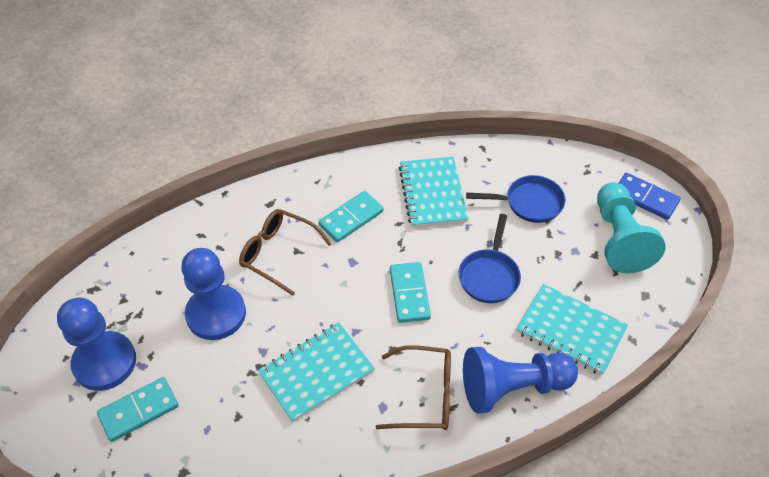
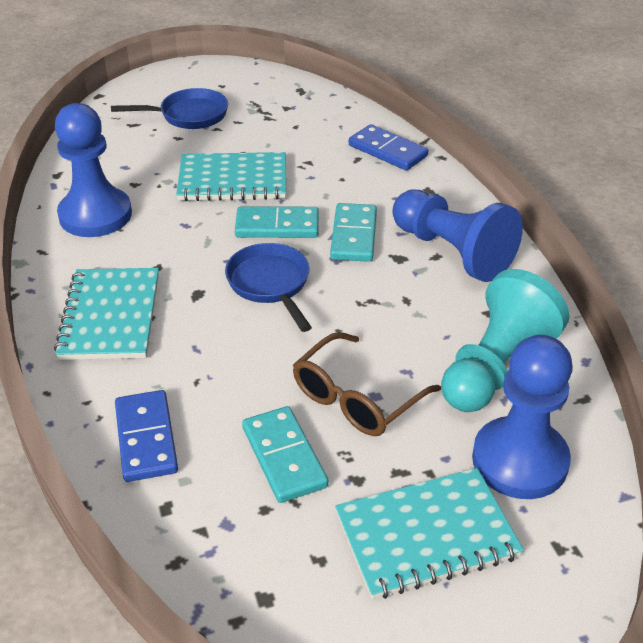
blue domino: [619,173,681,220] = 1 -> [115,390,178,482] [349,124,428,171] = 2
brown glasses: [239,209,332,296] [375,345,451,430] = 2 -> [293,332,441,436] = 1

